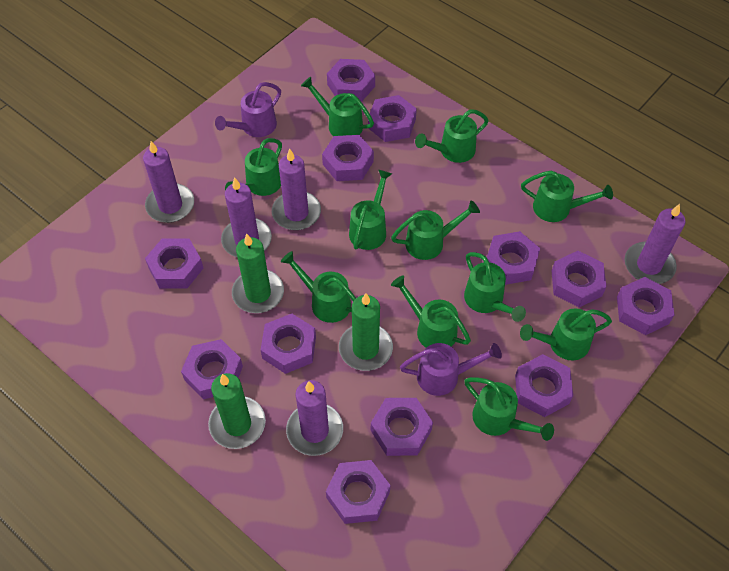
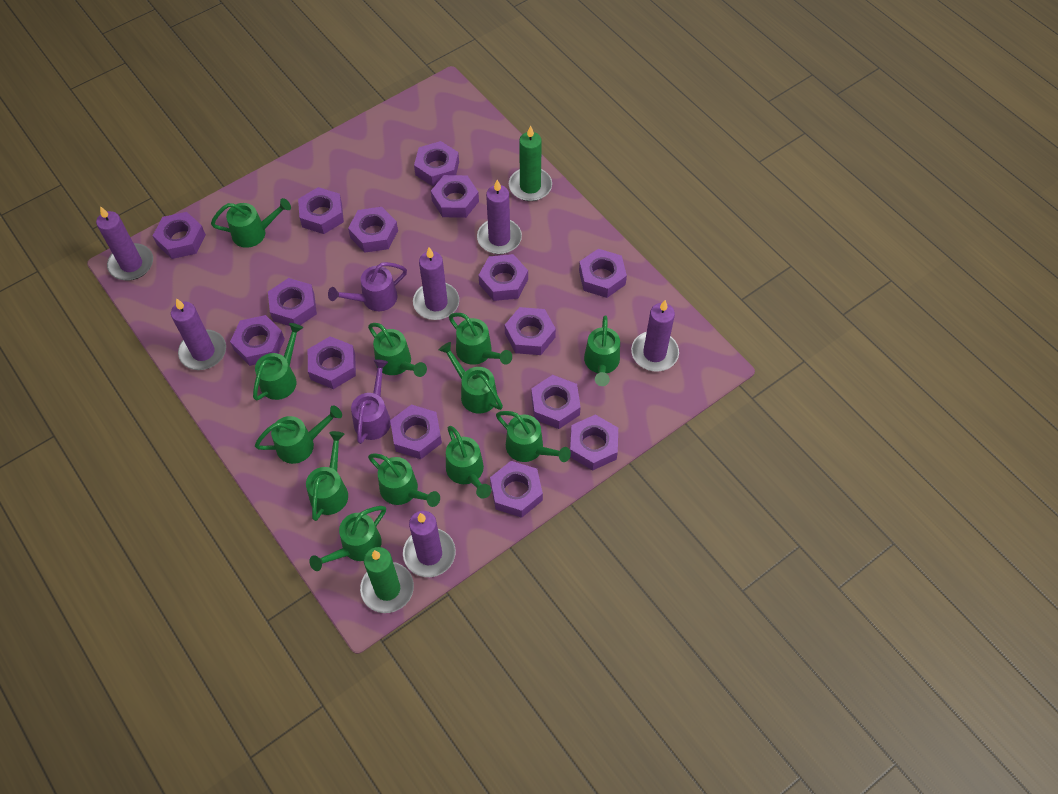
green candle: [208,373,266,449] [232,234,284,313] [339,293,393,371] = 3 -> [360,547,414,613] [509,125,552,201] = 2
green watering can: [225,138,282,196] [281,251,356,323] [301,77,374,136] [349,170,392,250] [391,201,480,260] [391,275,471,348] [415,109,489,163] [464,252,526,322] [464,377,554,441] [520,309,612,360] [521,171,613,222] = 11 -> [211,198,291,248] [253,323,303,401] [255,406,342,464] [306,431,348,521] [309,506,386,571] [368,323,427,377] [368,454,440,507] [439,342,503,414] [446,426,491,499] [449,313,512,365] [496,411,571,462] [584,315,620,386] = 12
purple candle: [143,141,194,223] [221,177,272,257] [272,149,321,230] [286,380,343,456] [624,204,685,284] = 5 -> [96,206,153,280] [171,298,226,370] [403,511,456,577] [413,247,459,320] [477,180,522,254] [631,300,679,371] = 6
purple nut: [145,238,203,289] [181,339,243,399] [261,314,316,374] [322,135,374,181] [326,460,390,524] [327,59,375,102] [368,95,417,142] [371,398,433,456] [487,231,540,285] [515,354,573,417] [552,251,606,307] [617,277,674,335] = 12 -> [153,212,206,259] [230,315,285,366] [268,278,317,326] [298,187,344,234] [308,336,356,389] [348,207,398,253] [390,405,442,459] [414,141,459,186] [431,175,479,218] [478,254,528,301] [490,461,543,518] [505,307,556,355] [531,375,581,429] [570,415,618,471] [579,249,627,298] = 15

